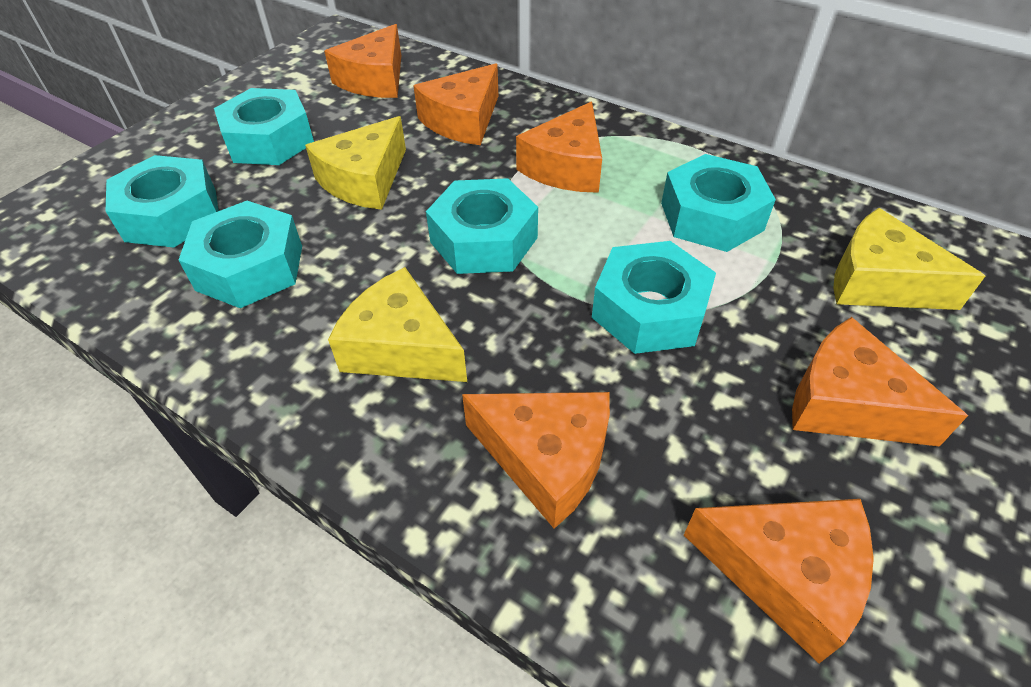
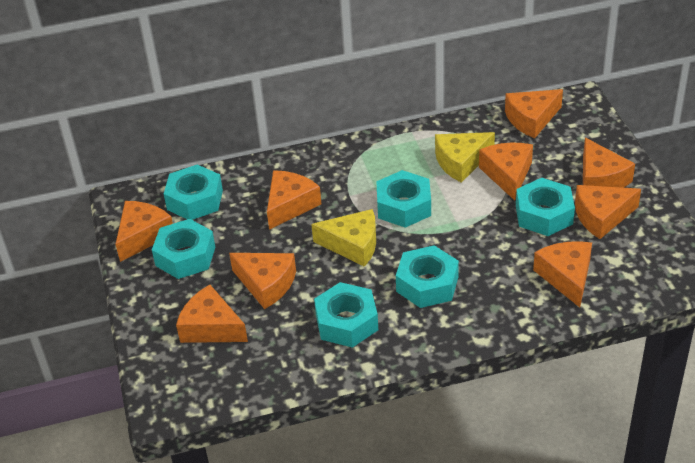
orange cheese: [324,24,401,98] [413,63,498,145] [462,392,610,529] [516,102,602,193] [684,499,874,663] [792,317,968,447] = 6 -> [115,201,173,262] [176,285,248,343] [229,253,296,309] [267,170,321,230] [479,143,533,201] [505,89,563,138] [533,241,592,307] [575,185,641,239] [583,138,635,188] = 9
yellow cheese: [305,116,406,210] [328,267,467,382] [833,208,985,310] = 3 -> [311,209,376,267] [435,132,495,183] = 2

